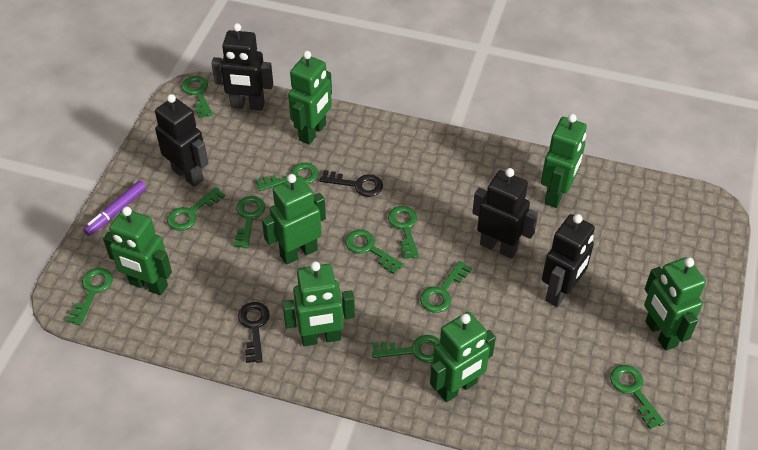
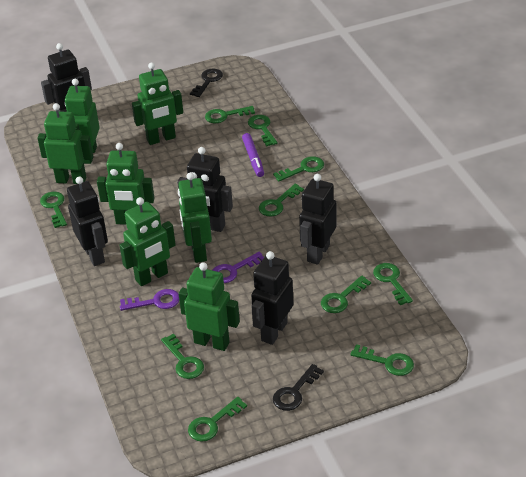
black robot: [155,94,209,187] [211,23,273,111] [472,168,538,259] [542,214,595,307] = 4 -> [41,43,92,112] [67,176,108,266] [177,147,233,232] [251,251,294,345] [299,174,336,265] = 5
purple key: none = 0 -> [120,289,179,311] [213,252,264,283] = 2

